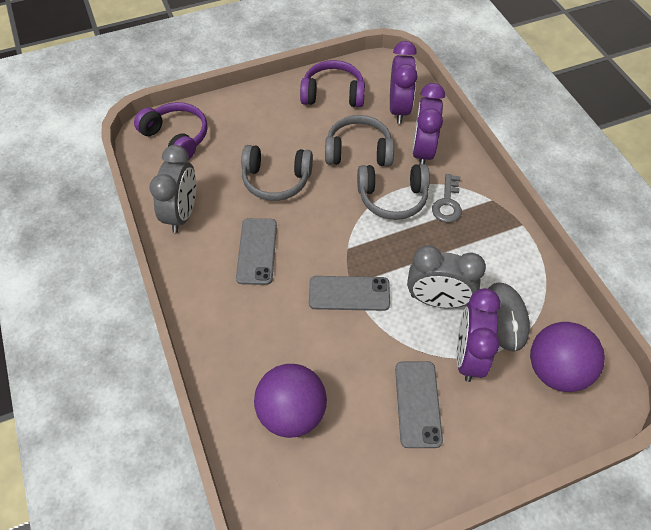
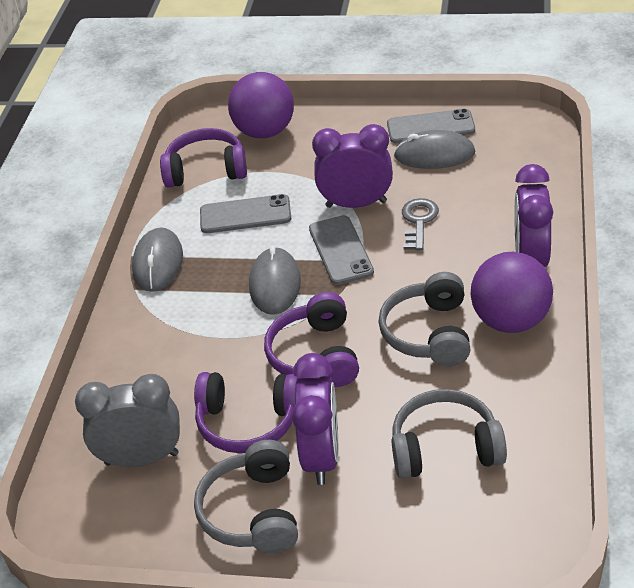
grey clock: [149,145,196,233] [407,246,486,308] = 2 -> [75,374,180,467] = 1
grey mouse: [488,282,530,352] = 1 -> [132,227,183,292] [249,246,301,315] [394,130,475,169] = 3
purple headphones: [134,102,208,159] [300,60,365,107] = 2 -> [160,128,247,188] [194,372,298,453] [264,292,359,387] = 3

